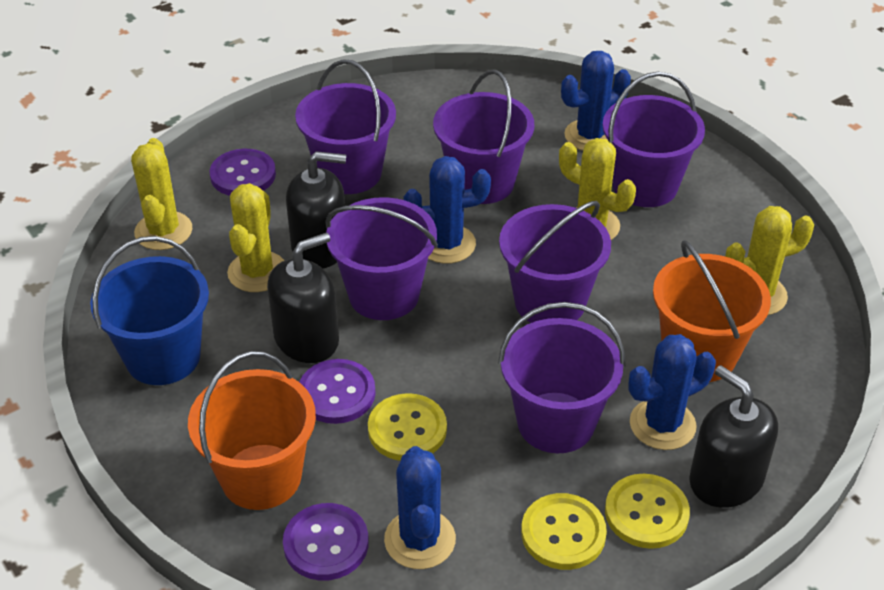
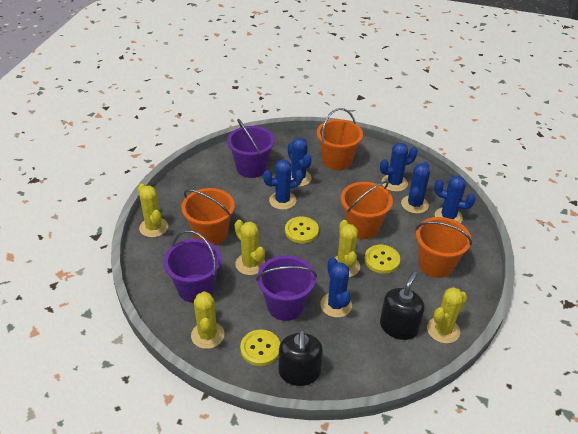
black soap dispenser: [267,232,339,363] [286,151,346,269] [689,365,778,508] = 3 -> [278,330,323,386] [380,272,424,340] = 2
blue bucket: [90,236,209,385] = 1 -> none = 0
blue cactus: [384,446,456,569] [403,156,491,264] [561,51,631,151] [628,334,716,450] = 4 -> [263,159,303,210] [288,138,312,187] [320,257,352,318] [380,143,418,192] [401,162,430,214] [434,176,476,223] = 6
orange bucket: [188,351,316,510] [653,240,771,382] = 2 -> [181,188,235,246] [317,108,363,170] [341,181,393,239] [415,217,472,278] = 4
purple bucket: [295,60,396,194] [325,197,438,320] [433,69,534,204] [498,302,625,454] [499,201,611,323] [602,72,705,207] = 6 -> [163,230,222,303] [227,118,275,178] [256,255,317,321] = 3
purple button: [209,149,276,196] [283,503,369,581] [299,359,376,424] = 3 -> none = 0
yellow cactus: [131,138,192,250] [227,183,284,292] [559,138,636,240] [725,206,814,315] = 4 -> [138,184,168,238] [191,291,225,349] [235,220,265,275] [334,220,360,277] [427,287,467,344] = 5

